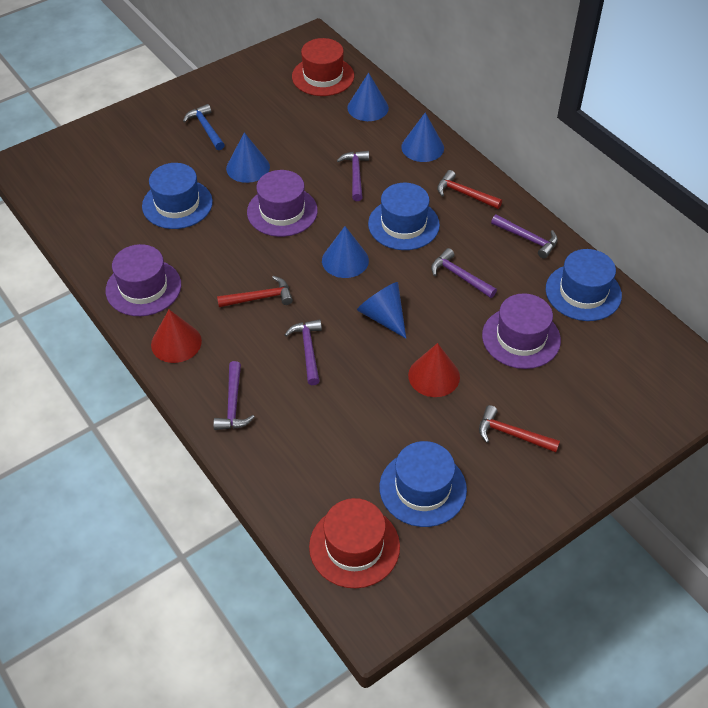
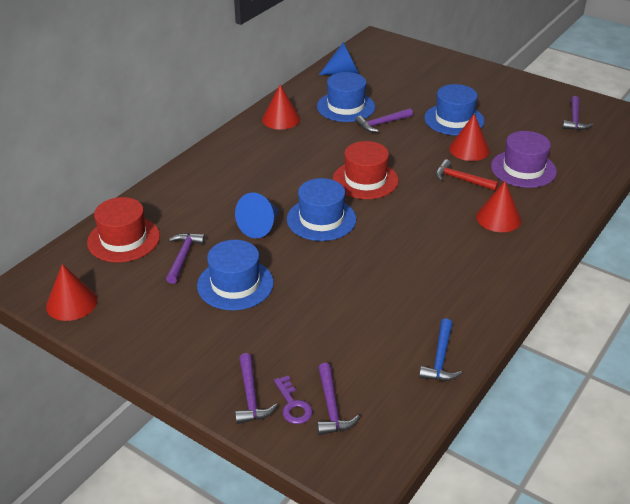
blue cone: [226,132,270,183] [322,226,369,278] [347,73,389,121] [357,282,406,338] [401,113,444,162] = 5 -> [235,192,279,238] [319,42,359,75] = 2
purple hat: [106,244,181,316] [247,170,318,237] [482,293,561,369] = 3 -> [491,131,557,188] = 1
purple key: none = 0 -> [274,376,313,424] = 1
red cone: [151,310,202,363] [408,343,460,397] = 2 -> [46,264,97,321] [262,85,300,130] [449,114,490,161] [476,181,521,232] = 4
red hammer: [217,276,293,307] [437,170,502,209] [479,405,560,453] = 3 -> [436,159,499,191] = 1

